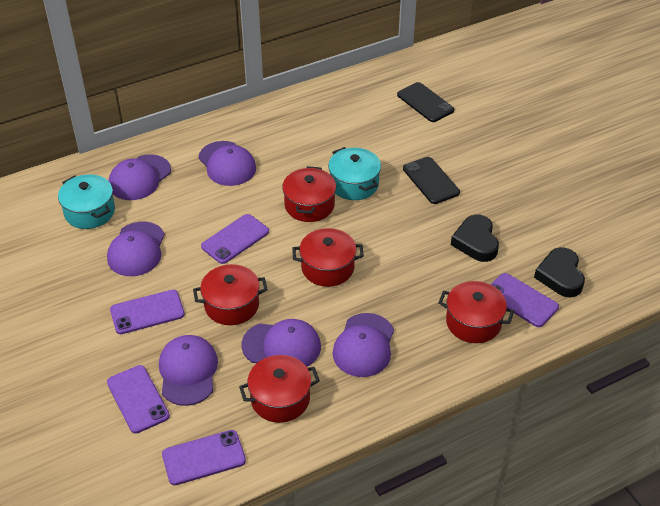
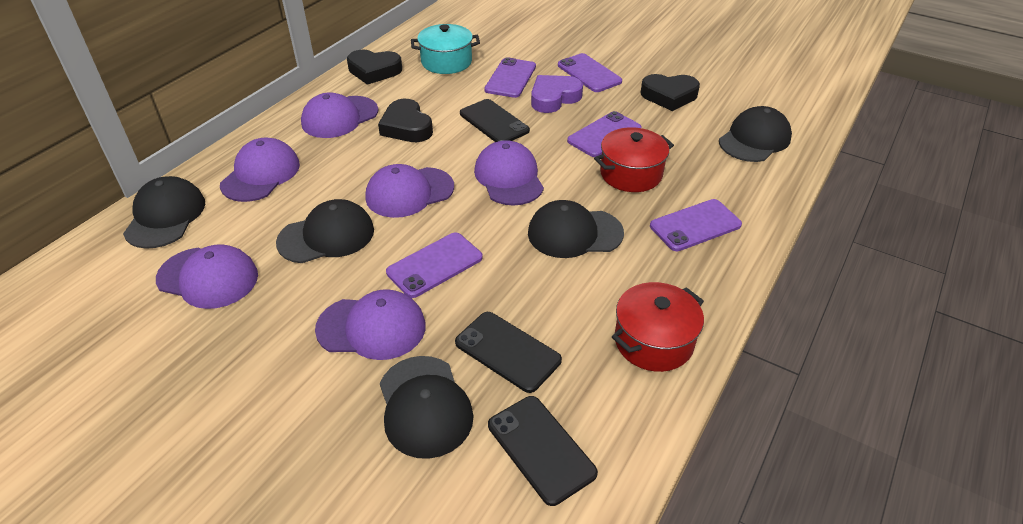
black cap: none = 0 -> [123,176,205,249] [276,199,374,263] [380,356,473,459] [528,200,624,258] [719,106,792,162] = 5
black heart: [451,214,499,262] [534,247,585,297] = 2 -> [347,50,402,85] [378,99,433,142] [640,74,700,111] = 3
black phone: [397,82,454,122] [403,157,460,204] = 2 -> [455,312,562,393] [460,99,530,142] [488,396,598,506] = 3
purple heart: none = 0 -> [531,75,583,113] = 1
red pot: [193,264,268,325] [239,355,320,423] [282,166,336,222] [292,228,364,287] [438,281,514,343] = 5 -> [594,127,674,192] [612,282,704,372] = 2
turquoise pot: [58,174,115,229] [328,147,381,200] = 2 -> [411,24,480,74] = 1

